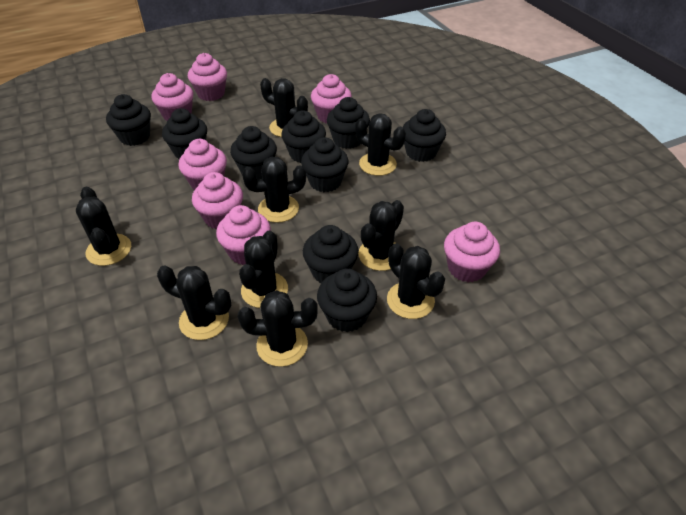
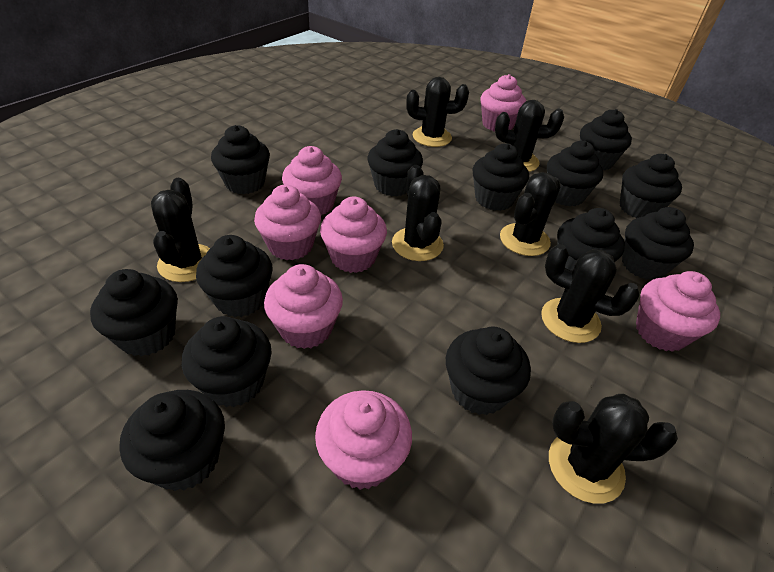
black cactus: [76,187,131,266] [157,266,231,340] [238,290,318,367] [239,231,288,308] [242,157,306,223] [260,78,308,137] [355,113,406,176] [358,200,404,271] [387,244,445,319] = 9 -> [151,178,210,282] [392,165,444,261] [406,77,469,147] [495,100,564,172] [500,172,561,256] [541,244,640,343] [549,394,678,504] = 7
black cupcake: [106,94,151,146] [162,108,207,159] [230,126,277,179] [281,110,326,163] [301,137,348,192] [303,225,359,283] [317,268,377,332] [327,97,370,149] [403,109,446,162] = 9 -> [90,269,178,357] [119,390,225,491] [182,316,272,407] [196,235,273,317] [211,125,270,194] [368,129,423,197] [446,326,531,415] [472,143,529,211] [547,141,603,207] [557,208,625,271] [580,109,632,170] [620,154,682,218] [622,207,694,280] = 13

